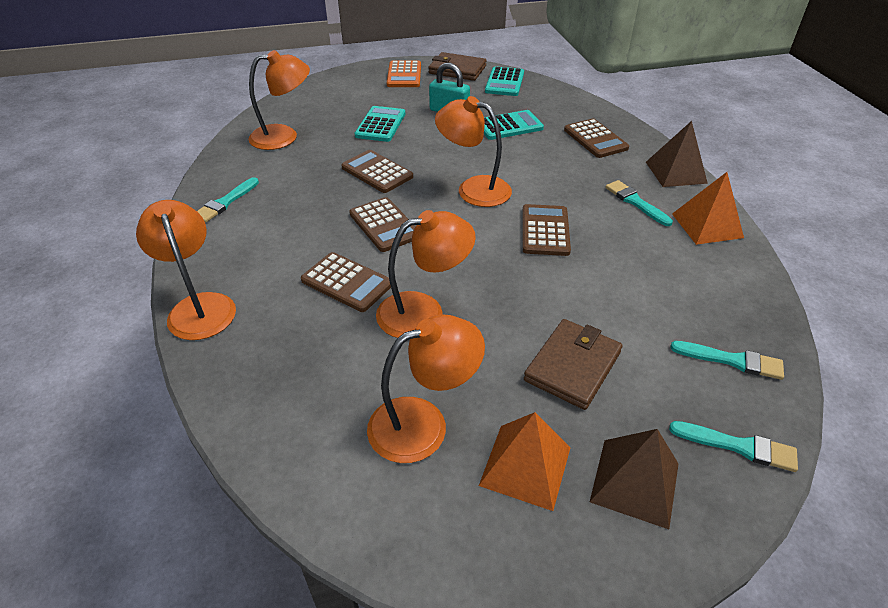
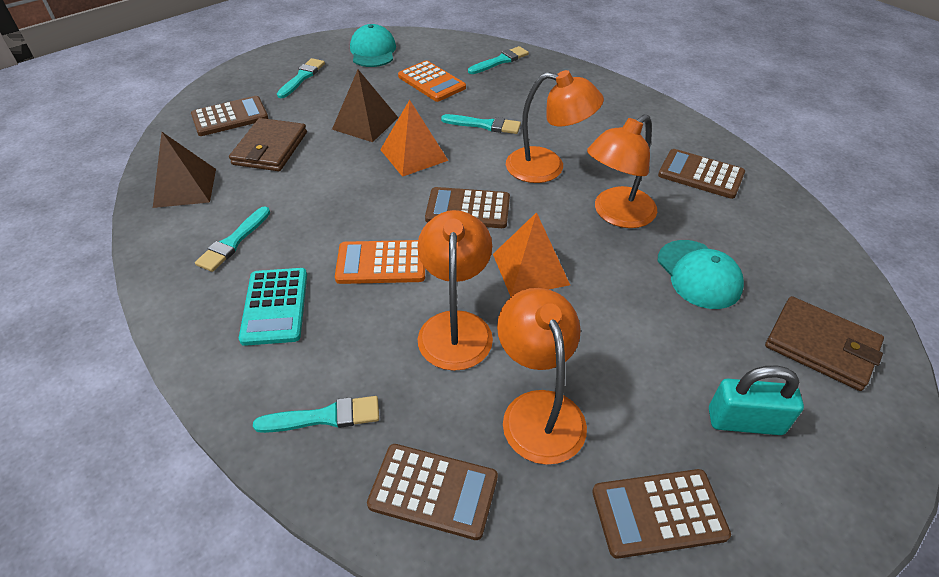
orange calculator: [387,60,421,87] = 1 -> [335,240,425,284] [398,60,466,102] = 2
orange lamp: [136,200,236,340] [248,50,310,150] [367,315,485,463] [376,210,476,338] [435,96,512,207] = 5 -> [417,210,493,371] [497,288,587,465] [506,70,604,183] [587,114,657,228] = 4
turquoise brush: [197,177,259,223] [605,180,673,226] [669,421,798,472] [670,341,784,380] = 4 -> [195,206,270,272] [253,396,379,433] [277,58,325,98] [441,114,521,134] [468,46,529,74] = 5
turquoise calculator: [355,106,405,142] [484,110,544,140] [485,66,524,96] = 3 -> [239,268,307,346] = 1
turquoise cap: none = 0 -> [350,24,396,67] [658,240,744,309] = 2

